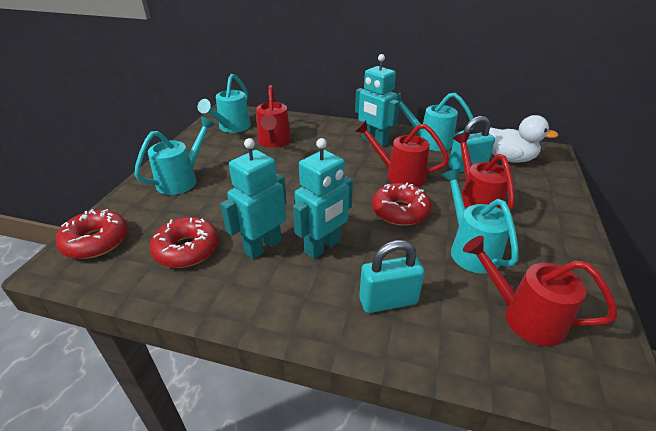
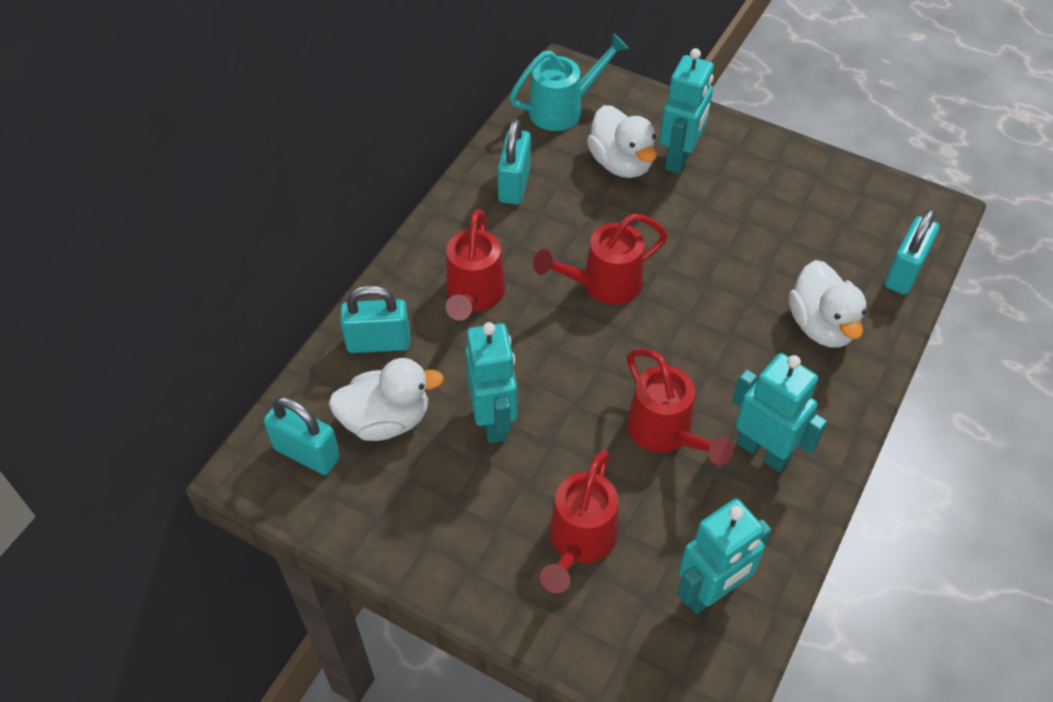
red donut: [56,209,128,259] [150,217,219,268] [372,183,431,226] = 3 -> none = 0
turquoise padlock: [359,240,425,313] [449,116,495,172] = 2 -> [264,396,340,475] [340,285,410,353] [497,119,531,205] [885,208,939,295] = 4
turquoise robot: [220,138,287,259] [293,138,353,259] [355,54,400,147] = 3 -> [465,322,517,443] [659,48,714,174] [677,499,772,614] [732,353,827,472] = 4
turquoise watering can: [134,117,215,195] [197,74,251,133] [397,92,474,151] [442,169,519,273] = 4 -> [509,33,629,131] = 1
white duck: [489,115,559,163] = 1 -> [329,358,444,441] [587,105,657,178] [789,260,866,347] = 3

